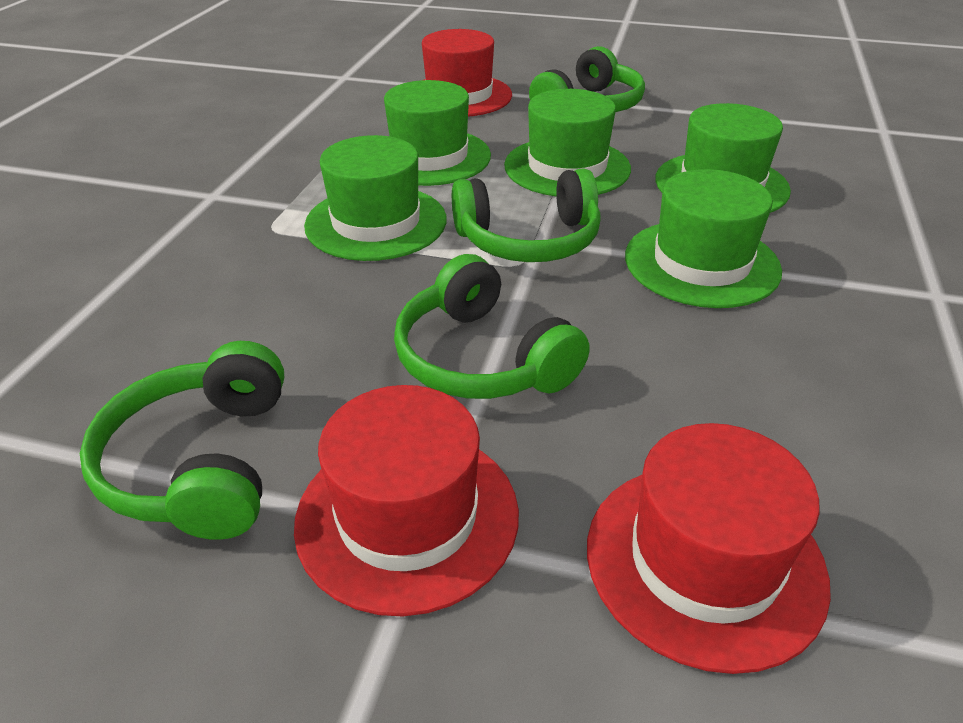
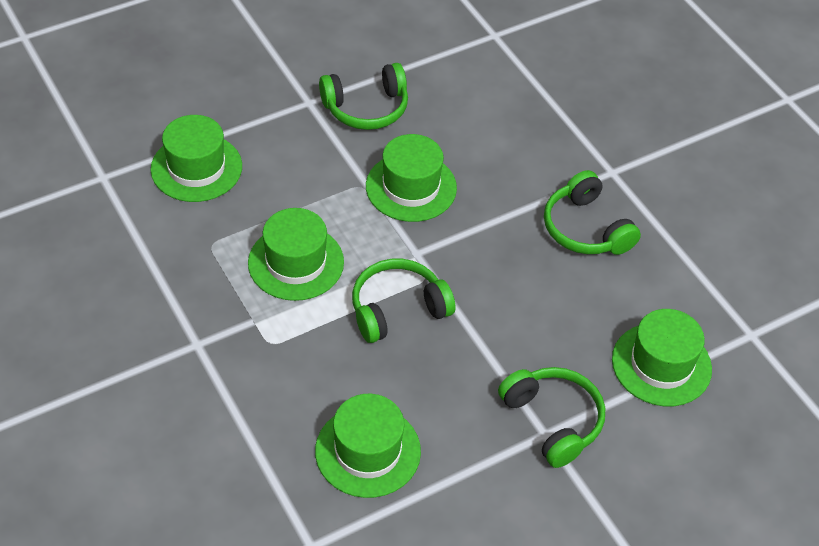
red hat: [294,385,519,616] [422,29,512,117] [587,423,831,674] = 3 -> none = 0

